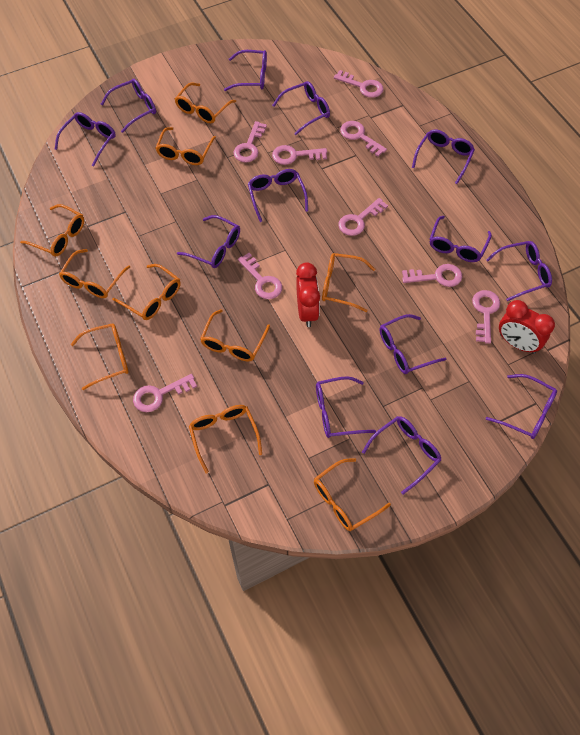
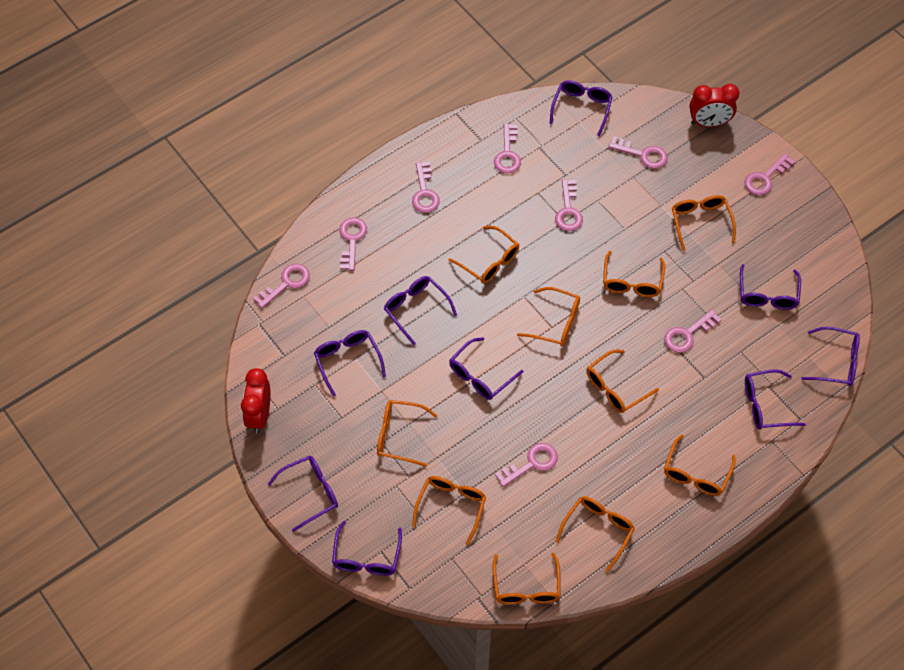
purple glasses: [55,112,116,166] [101,79,156,133] [177,215,240,268] [224,50,267,91] [248,169,308,222] [272,81,330,135] [316,376,376,438] [362,416,441,494] [380,314,446,374] [412,129,475,184] [429,216,492,262] [486,241,552,301] [486,374,557,439] = 13 -> [268,456,338,532] [314,330,386,397] [332,521,402,576] [384,276,457,345] [449,337,523,400] [550,80,613,137] [740,264,801,310] [745,369,806,429] [801,326,860,386] = 9

